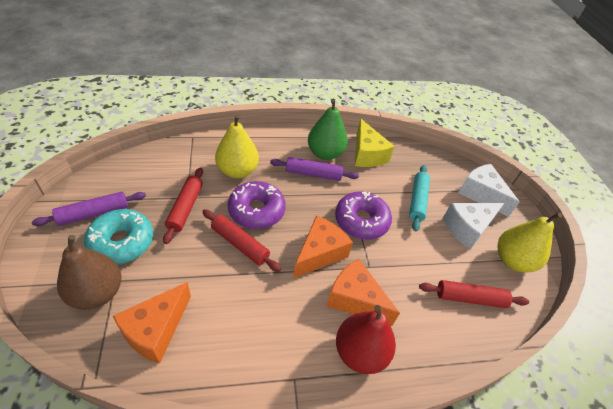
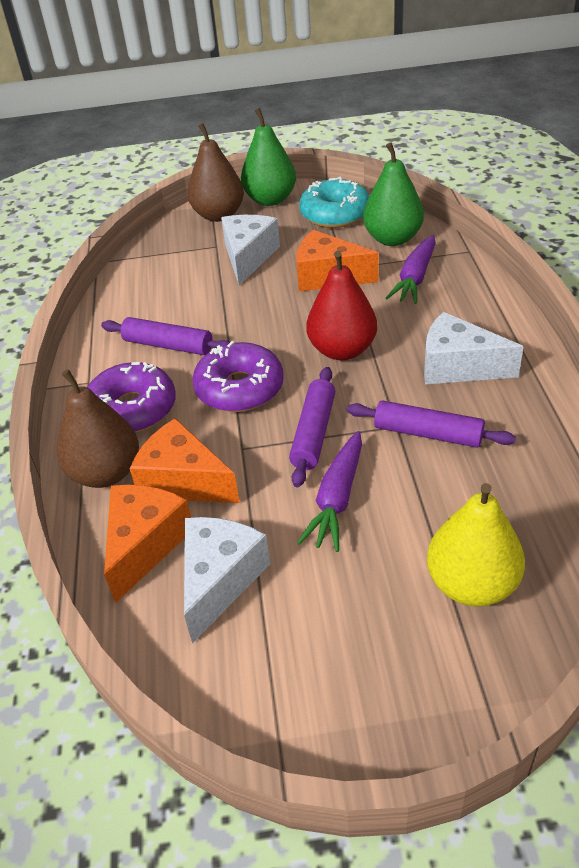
brown pear: [57,235,121,310] = 1 -> [57,369,139,488] [187,123,244,222] = 2
green pear: [308,99,348,160] = 1 -> [241,108,296,206] [363,142,424,246] = 2
purple carrot: none = 0 -> [297,431,362,552] [386,235,436,304] = 2
purple rolling pin: [32,192,146,226] [270,157,359,181] = 2 -> [101,317,230,355] [289,367,335,487] [347,400,516,448] = 3
red rolling pin: [163,168,203,244] [202,209,281,272] [419,280,529,308] = 3 -> none = 0
turquoise rolling pin: [409,165,430,231] = 1 -> none = 0
white cheese: [443,203,504,249] [458,164,520,217] = 2 -> [184,517,270,644] [221,215,280,285] [424,312,524,384] = 3
yellow cheese: [355,119,395,167] = 1 -> none = 0
yellow pear: [215,114,259,178] [497,213,562,272] = 2 -> [427,483,525,607] = 1

